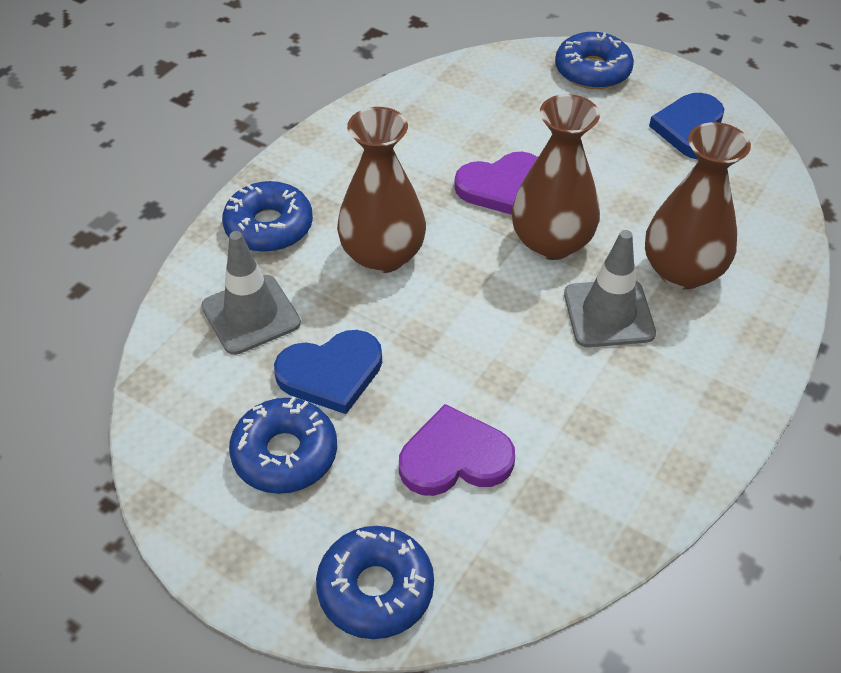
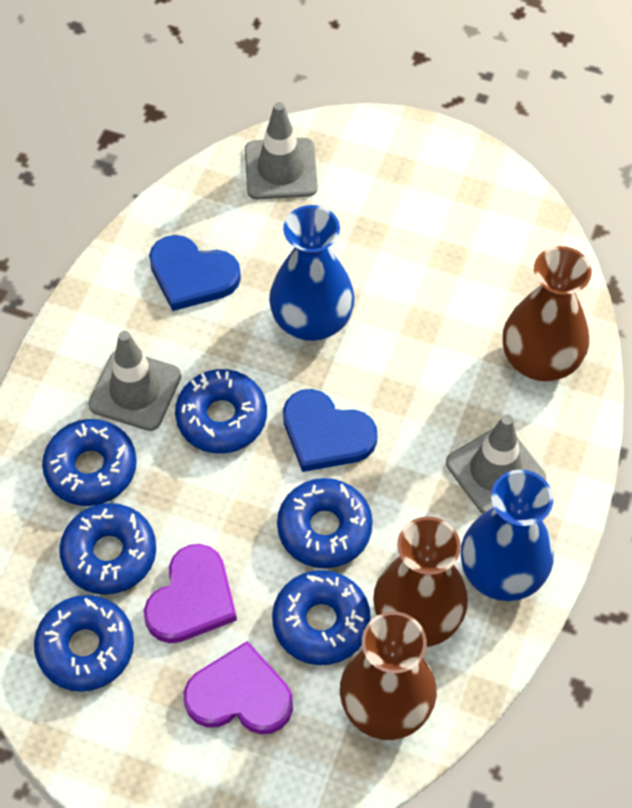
blue donut: [222,181,313,252] [229,397,337,494] [316,526,434,639] [555,32,634,89] = 4 -> [34,595,134,692] [42,419,137,506] [59,503,156,595] [175,369,267,453] [272,570,371,665] [277,478,373,568] = 6
blue vase: none = 0 -> [269,205,355,341] [461,470,554,601] = 2
grey traffic cone: [201,231,301,355] [564,230,656,347] = 2 -> [89,331,181,431] [245,102,318,199] [446,414,546,514] = 3

